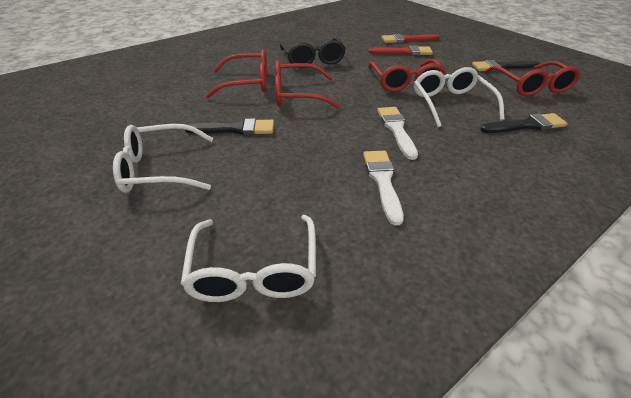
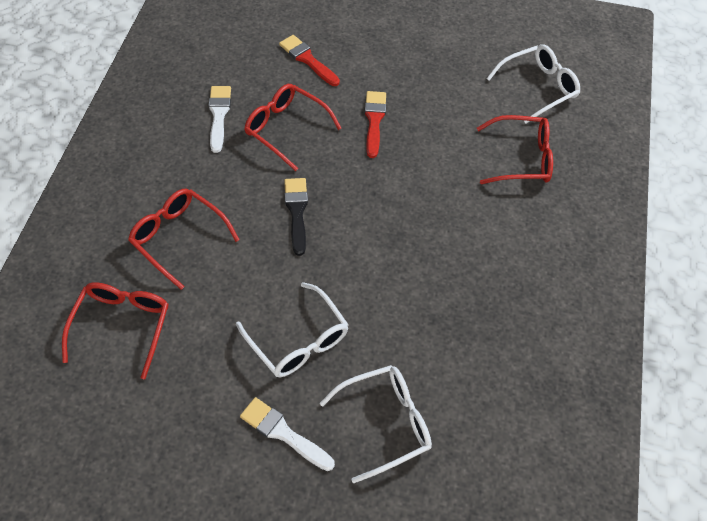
black brush: [185,118,274,135] [472,60,540,71] [480,113,568,133] = 3 -> [284,178,308,256] = 1
black glasses: [280,37,346,68] = 1 -> none = 0

